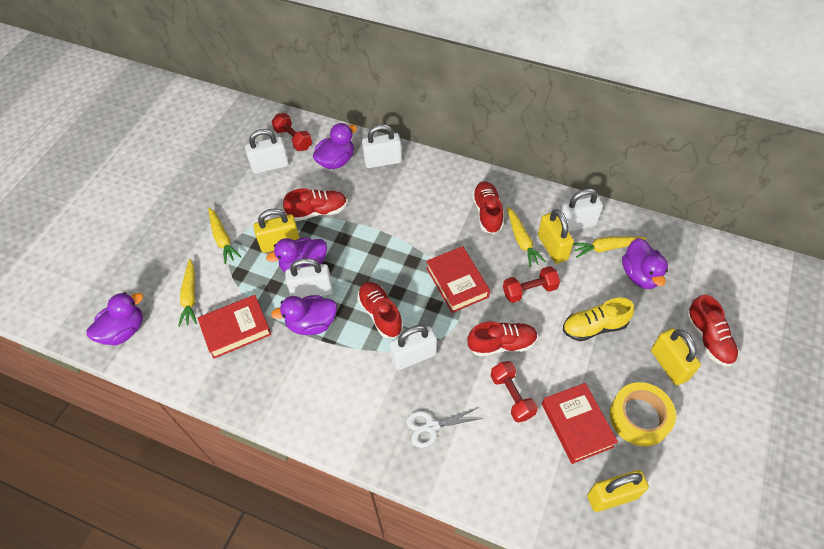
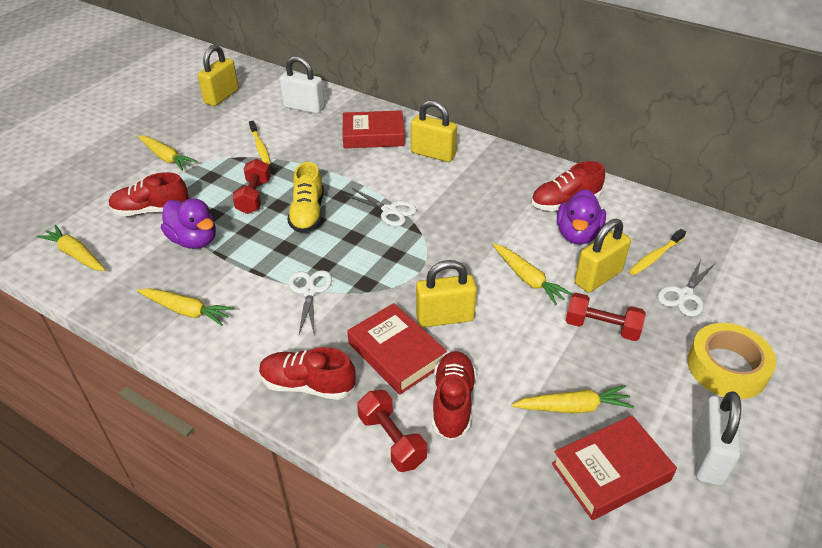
purple duck: [87,292,143,346] [266,238,327,272] [271,295,337,335] [313,123,357,169] [622,238,668,289] = 5 -> [161,198,216,249] [557,189,606,245] = 2
red shoe: [283,188,347,221] [357,282,403,338] [468,321,538,357] [472,181,504,234] [686,295,738,367] = 5 -> [109,172,189,216] [259,347,356,400] [432,351,476,440] [531,161,605,211] = 4
white padlock: [245,129,289,174] [285,258,333,298] [362,124,402,168] [390,325,437,370] [559,188,603,232] = 5 -> [279,56,325,114] [695,391,741,486] = 2
white scissors: [406,407,483,447] = 1 -> [288,270,332,334] [344,187,417,226] [658,260,715,317] = 3
yellow carrot: [178,259,197,327] [208,208,241,264] [507,207,546,267] [573,236,647,258] = 4 -> [36,225,105,271] [137,288,234,326] [138,135,198,171] [492,243,572,305] [511,385,634,414] = 5
yellow toothbrush: none = 0 -> [249,121,271,164] [629,229,686,275] = 2

